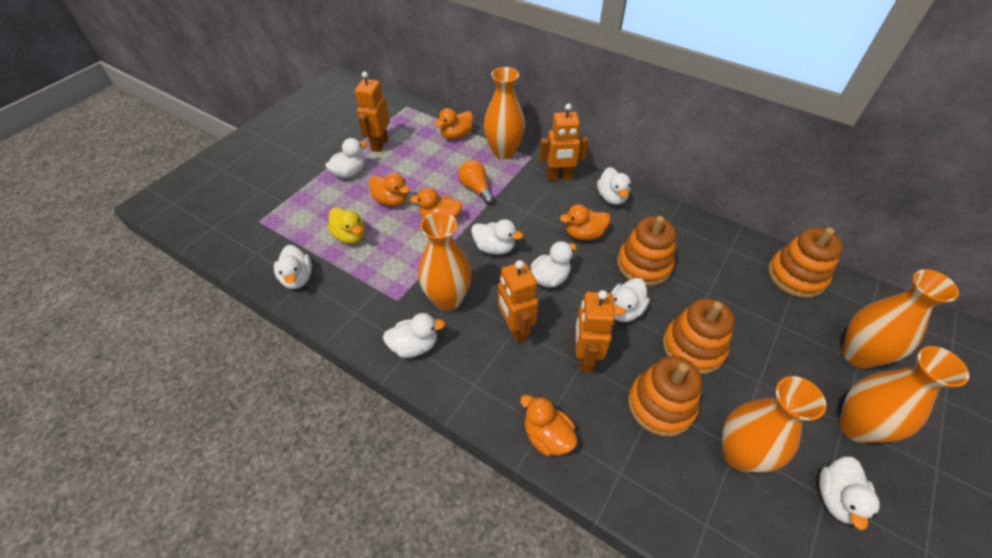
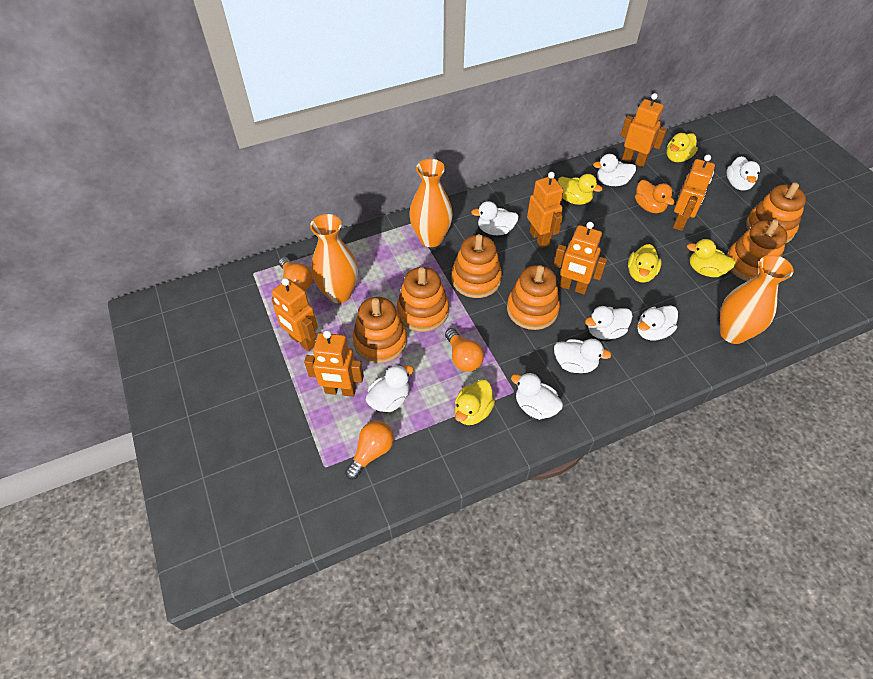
orange duck: [369,173,410,207] [410,188,462,219] [435,108,473,139] [520,395,578,456] [560,204,610,240] = 5 -> [635,180,674,213] = 1
orange light bulb: [458,160,495,204] = 1 -> [279,257,313,291] [345,421,394,480] [445,328,484,372] = 3
orange robot: [355,71,390,152] [498,260,538,343] [539,103,589,181] [575,290,615,372] = 4 -> [271,278,318,352] [304,330,364,397] [527,172,564,248] [554,222,607,294] [621,93,667,167] [673,155,715,231] = 6
orange stacking toy: [617,216,676,286] [628,356,702,437] [663,298,735,374] [768,227,843,298] = 4 -> [353,297,407,363] [397,267,449,332] [452,234,502,298] [507,265,560,330] [727,219,787,281] [746,182,806,244] = 6
orange vase: [418,212,472,311] [484,67,525,159] [722,376,826,473] [839,346,969,443] [842,269,959,369] = 5 -> [310,214,358,303] [409,159,453,247] [720,255,794,344] = 3
yellow duck: [327,207,365,244] = 1 -> [455,380,495,425] [558,174,603,205] [628,244,662,283] [666,133,698,162] [687,239,736,277] = 5

